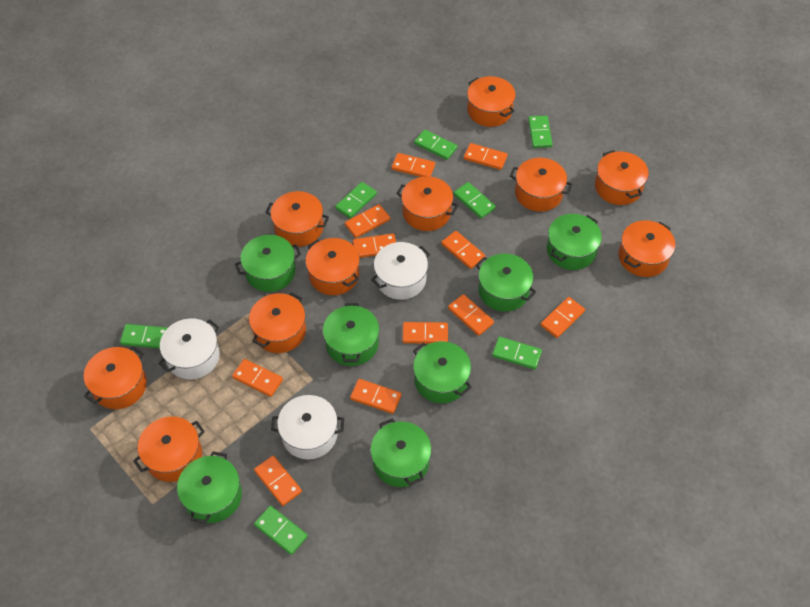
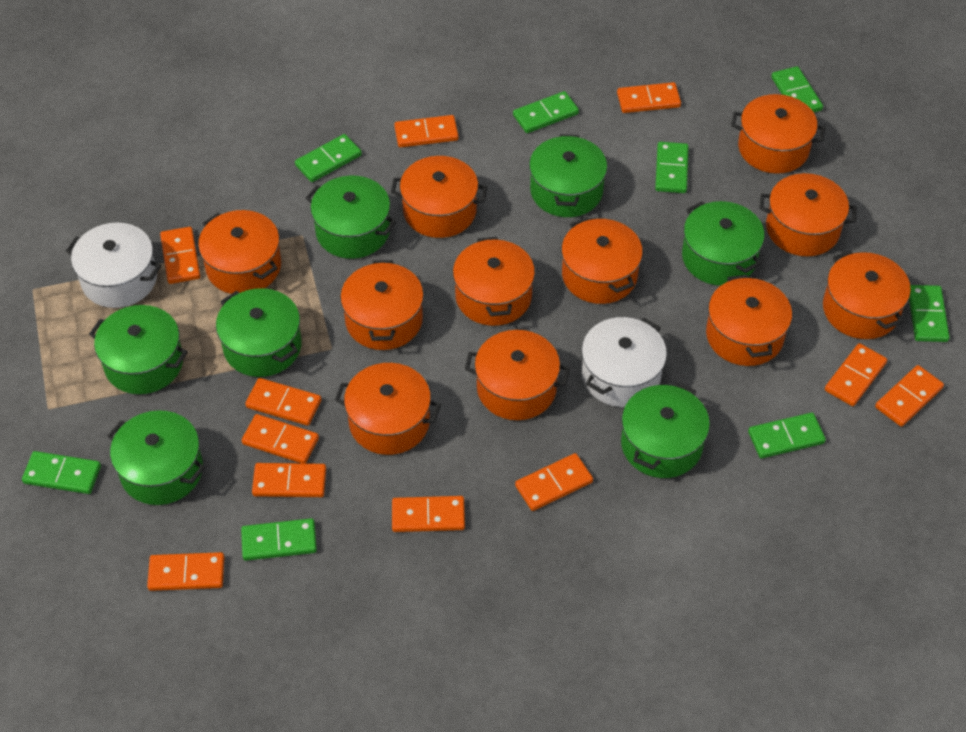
green domino: [120,324,167,348] [254,506,308,555] [335,182,377,218] [414,130,457,160] [454,182,496,219] [492,337,542,370] [528,116,553,148] = 7 -> [22,451,101,494] [241,518,317,561] [295,134,362,182] [513,91,579,133] [655,142,689,193] [748,413,826,458] [771,66,823,112] [909,285,950,342] = 8
orange pot: [84,346,147,409] [133,416,205,482] [249,292,306,353] [265,191,329,247] [306,238,360,295] [396,176,458,231] [467,76,516,127] [510,158,573,212] [595,150,649,205] [618,220,675,277] = 10 -> [198,210,281,294] [335,363,441,455] [340,260,424,350] [391,156,487,238] [453,237,535,326] [465,330,570,420] [561,217,643,304] [706,275,792,366] [731,94,825,174] [759,173,857,256] [823,250,911,339] = 11
white pot: [158,318,220,380] [271,395,344,459] [371,242,430,300] = 3 -> [66,223,161,308] [582,317,667,407] = 2

